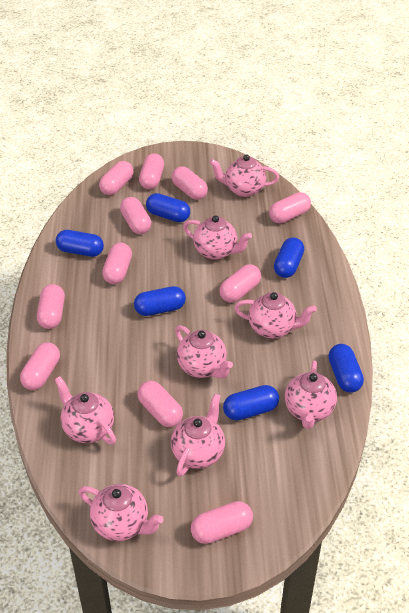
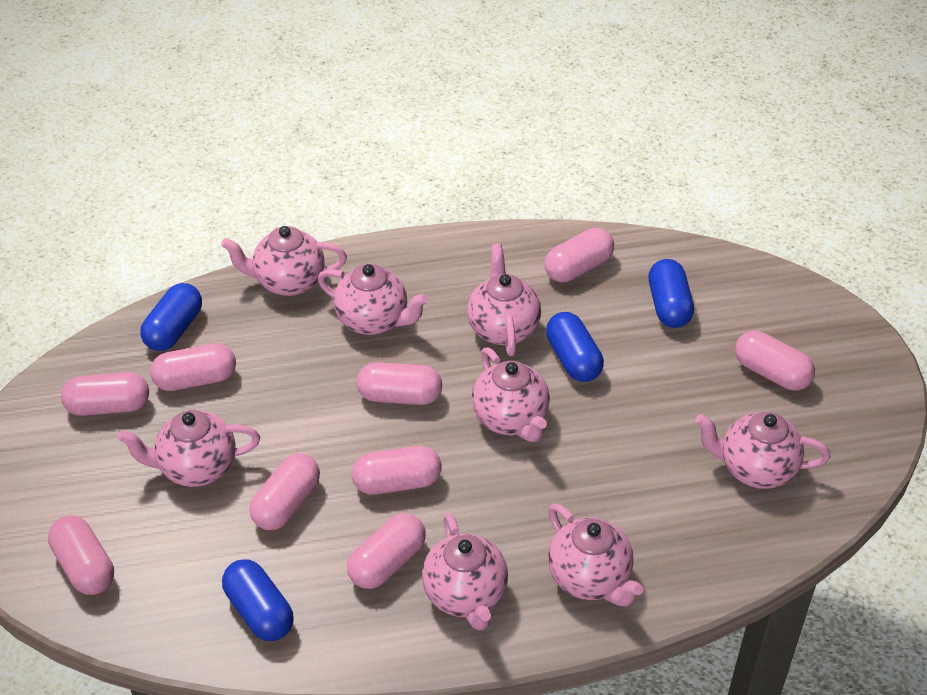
blue capsule: [56,230,104,257] [134,286,186,316] [146,193,190,222] [223,385,279,421] [274,237,304,278] [328,344,364,393] = 6 -> [140,283,202,351] [222,559,294,641] [546,312,604,382] [648,259,694,328] = 4
pink capsule: [20,342,60,390] [37,284,65,329] [99,161,134,195] [102,243,132,284] [120,197,151,234] [137,381,183,427] [139,153,164,189] [172,167,208,200] [191,501,253,544] [219,264,261,303] [269,192,311,224] = 11 -> [48,516,114,595] [61,372,149,416] [150,343,236,391] [249,453,320,530] [347,513,426,589] [352,446,442,495] [357,362,442,405] [544,228,614,282] [735,331,815,391] = 9

